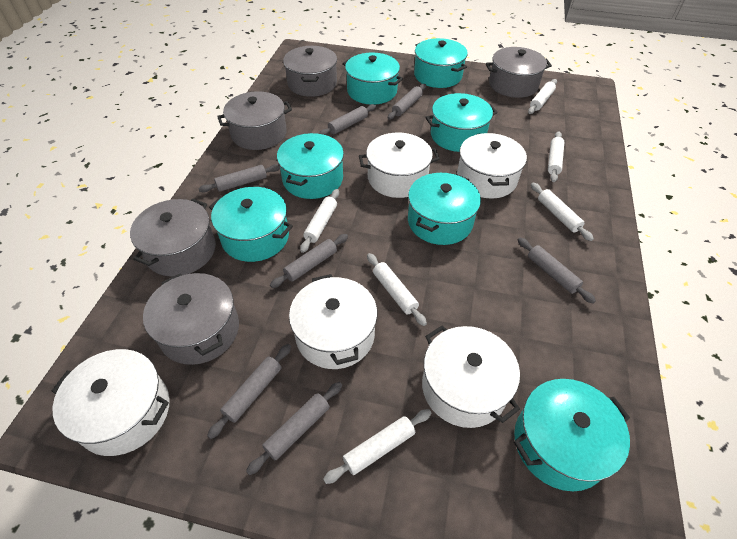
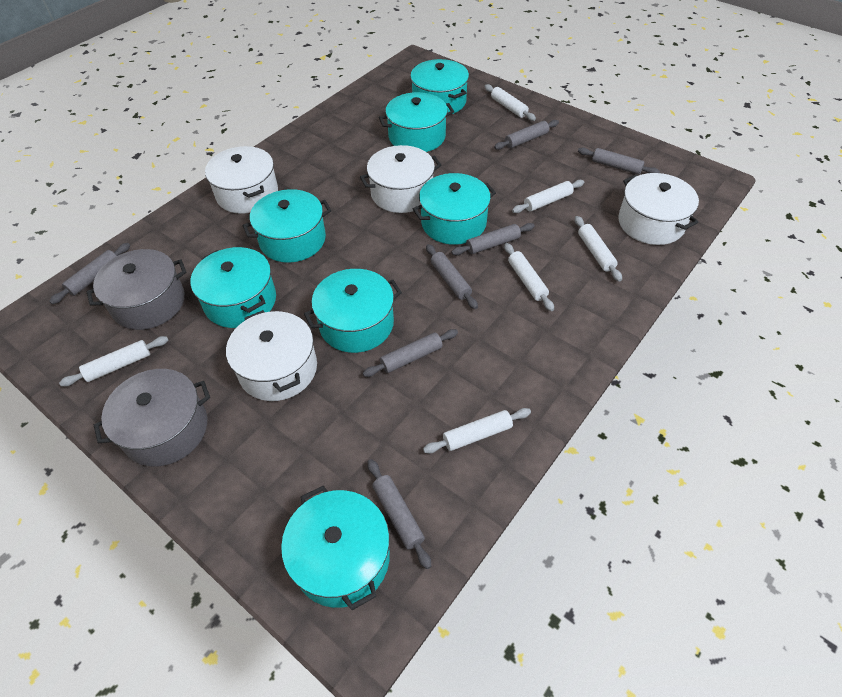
grey pot: [130,198,216,277] [143,273,239,365] [217,91,292,150] [283,46,337,97] [486,47,552,98] = 5 -> [87,249,187,330] [94,369,210,466] = 2
white pot: [52,349,170,456] [289,274,377,369] [359,133,440,198] [422,326,520,428] [457,133,527,199] = 5 -> [205,146,278,214] [226,310,317,401] [360,145,441,213] [618,173,699,245] = 4

